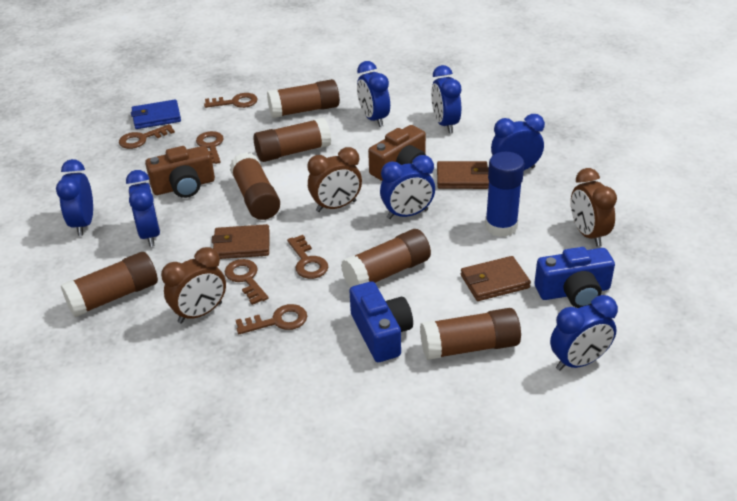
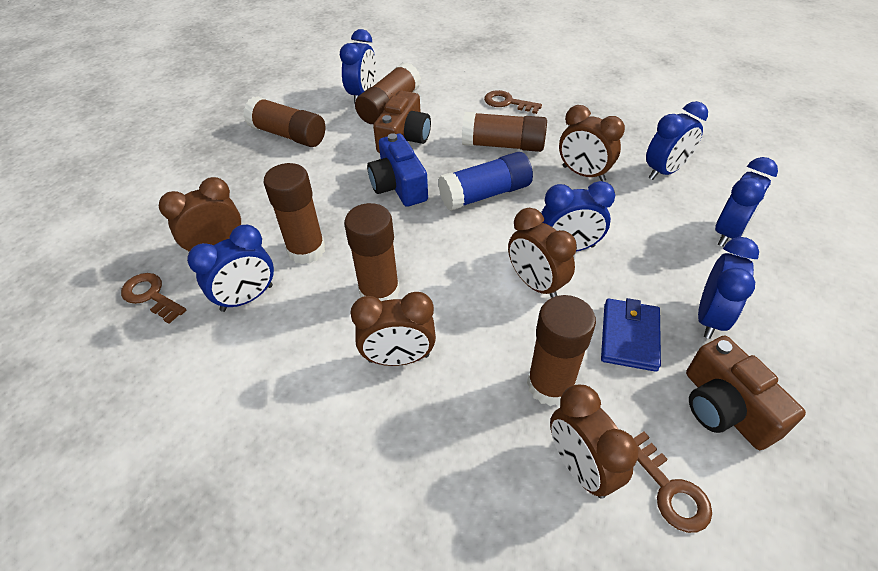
blue camera: [349,281,413,362] [534,247,615,308] = 2 -> [367,133,428,207] = 1
blue clock: [56,159,93,236] [126,170,160,247] [357,61,390,127] [380,155,435,219] [431,65,461,133] [491,114,545,170] [550,295,618,371] = 7 -> [187,225,274,312] [340,29,376,104] [541,181,615,252] [646,101,708,180] [698,237,759,339] [715,157,778,247] = 6
brown clock: [161,247,226,323] [307,147,362,212] [571,168,617,246] = 3 -> [159,177,241,252] [350,292,436,366] [508,208,577,298] [550,385,639,499] [559,105,625,182] = 5
brown key: [119,124,175,149] [196,131,224,164] [204,93,258,108] [224,259,269,305] [236,304,307,334] [287,235,328,279] = 6 -> [121,273,186,324] [484,90,542,114] [634,431,712,533] = 3
brown wallet: [212,224,270,259] [437,161,489,189] [461,256,531,301] = 3 -> none = 0

